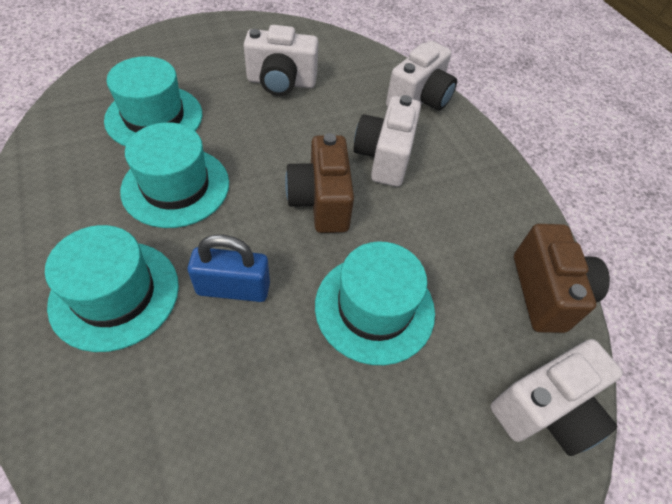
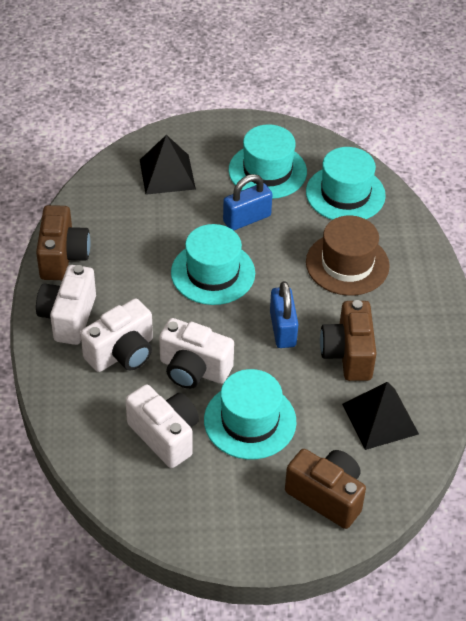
black pyramid: none = 0 -> [140,135,196,195] [342,382,419,450] = 2
blue padlock: [188,235,270,302] = 1 -> [223,174,272,230] [270,281,298,348] = 2
brown camera: [285,133,354,233] [514,224,610,333] = 2 -> [36,205,90,280] [285,449,366,529] [320,300,377,381] = 3
brown hat: none = 0 -> [306,215,390,296] = 1

